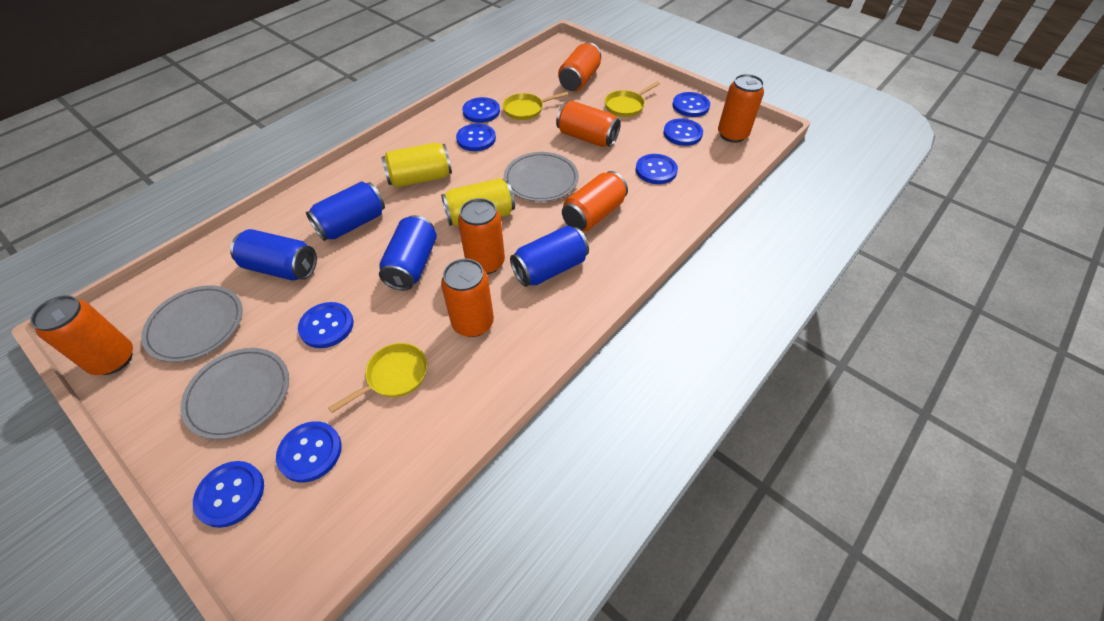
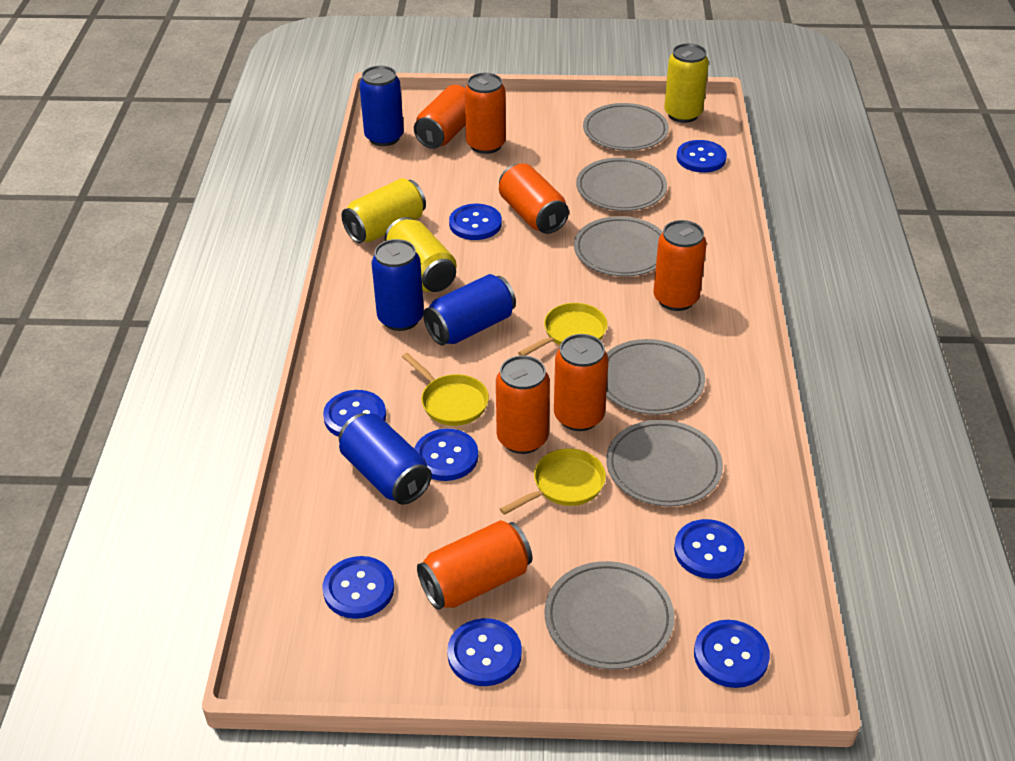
grey plate: [141,285,243,362] [180,348,289,440] [504,152,579,202] = 3 -> [544,561,674,669] [574,216,663,277] [576,157,667,211] [583,103,669,151] [606,339,705,415] [606,420,723,506] = 6
yellow can: [381,143,452,188] [441,178,515,226] = 2 -> [341,178,426,243] [385,217,457,292] [664,43,709,123] = 3

